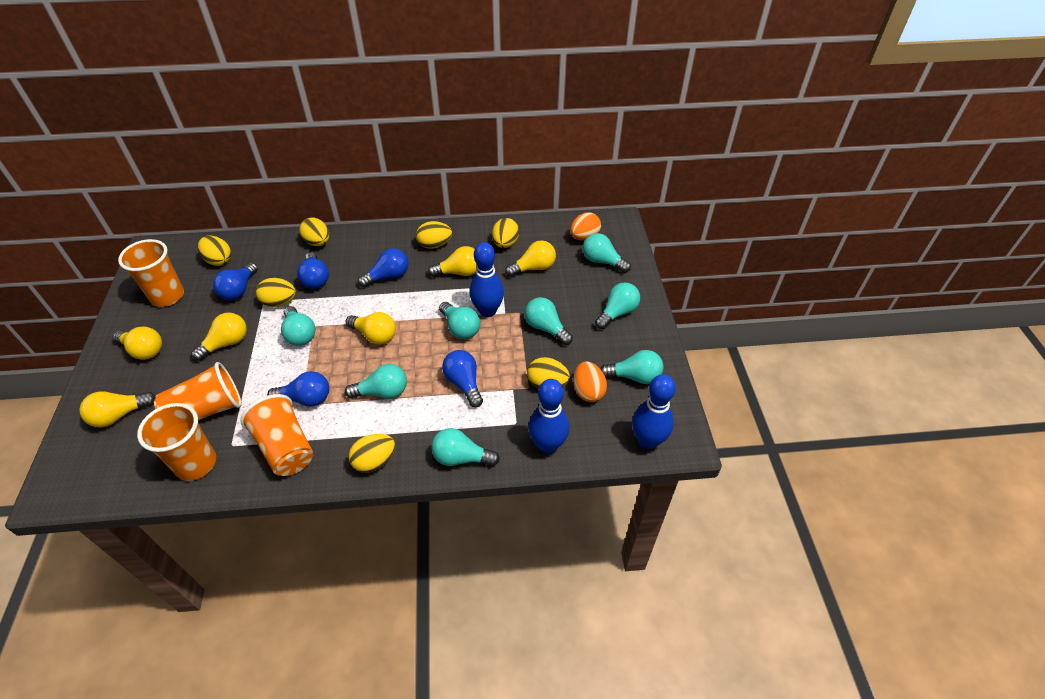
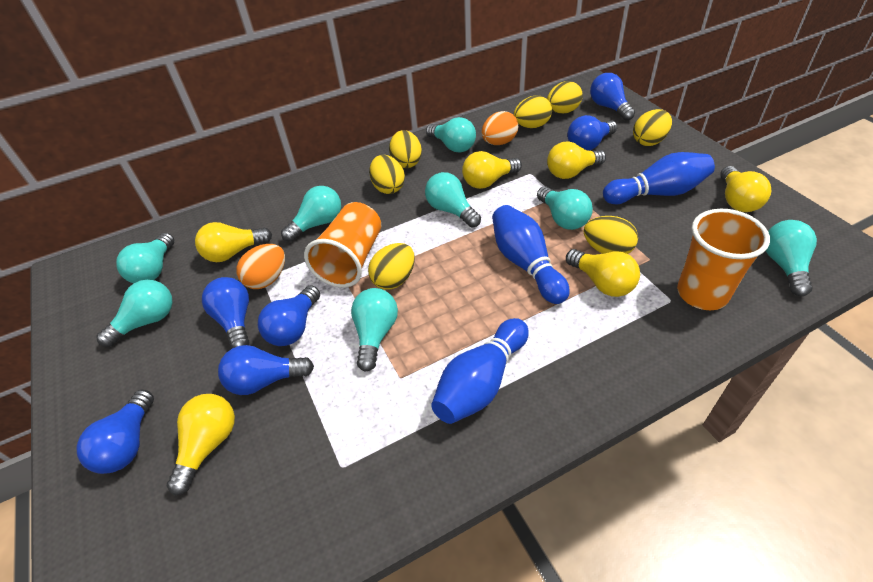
blue light bulb: [213,263,258,300] [267,371,329,407] [297,252,329,289] [358,248,409,288] [442,350,483,407] = 5 -> [76,390,154,474] [202,277,249,348] [218,345,314,395] [258,285,320,346] [567,115,617,151] [590,73,635,121] = 6
orange cup: [118,239,184,307] [137,403,216,481] [154,362,242,421] [240,394,313,476] = 4 -> [304,202,381,288] [677,209,770,310] = 2

